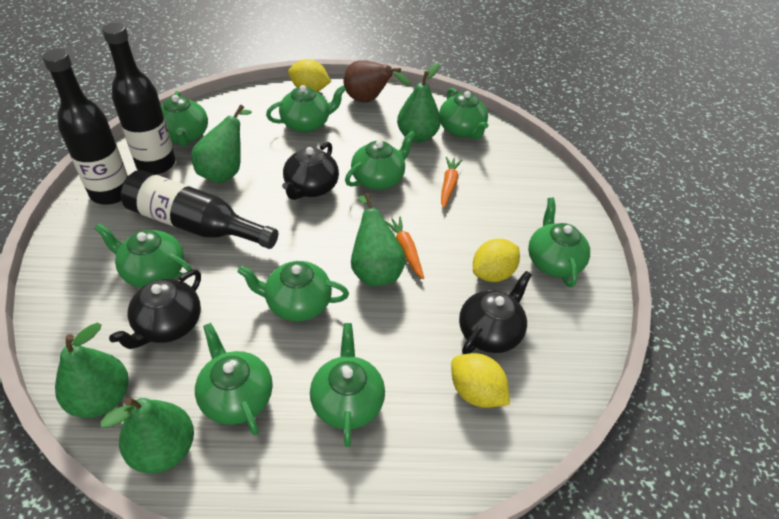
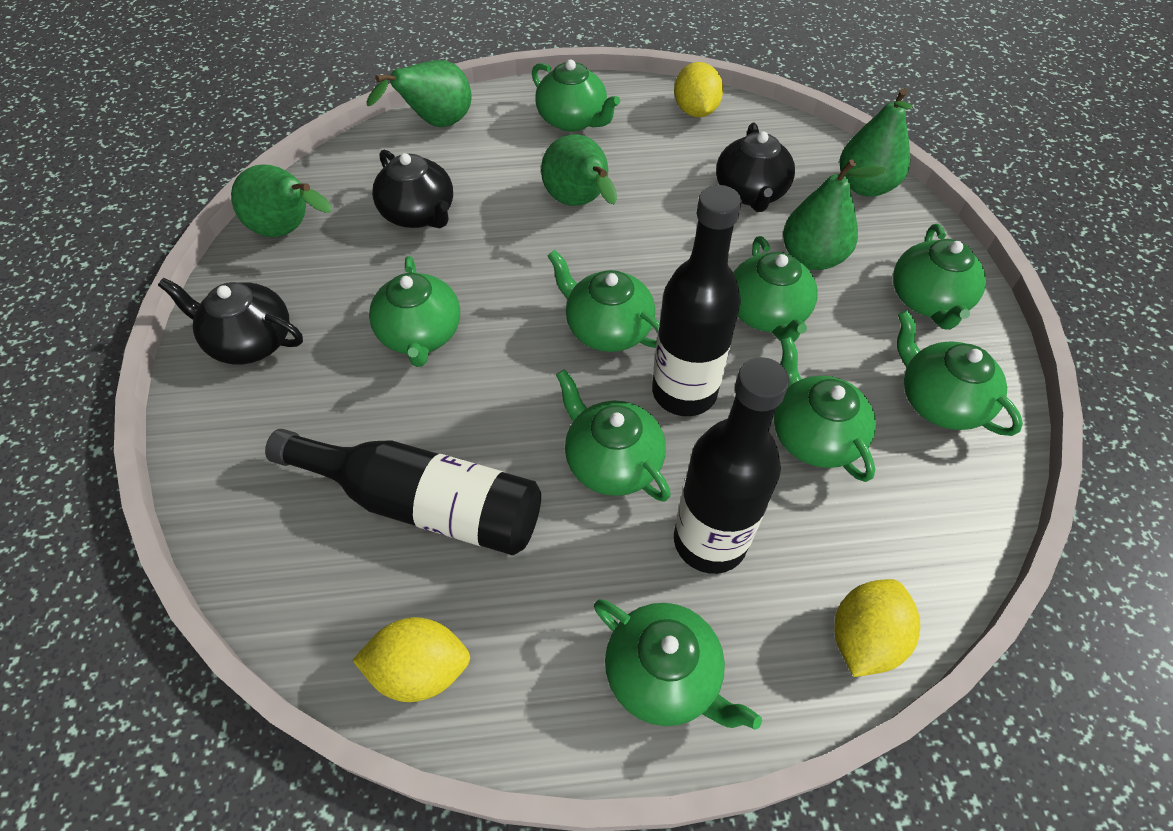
brown pear: [344,60,410,103] = 1 -> none = 0
orange carrot: [384,216,424,279] [441,157,462,208] = 2 -> none = 0

